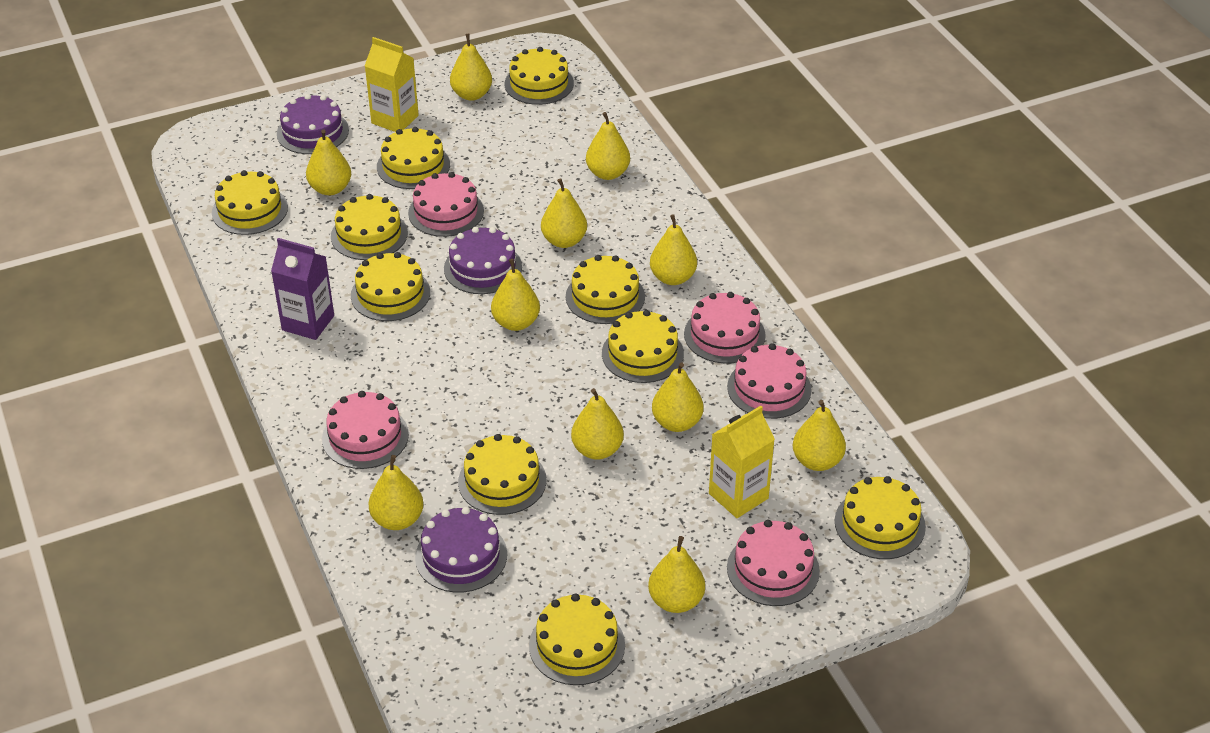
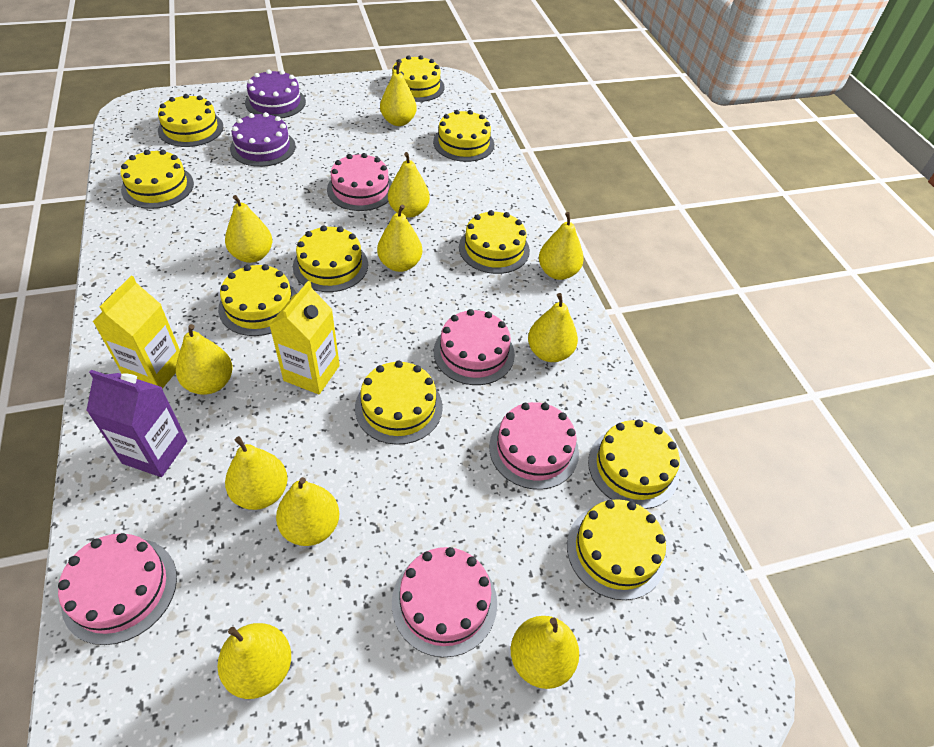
purple cake: [277,94,349,154] [415,507,507,593] [444,227,522,294] = 3 -> [230,112,296,167] [245,69,306,118] = 2

